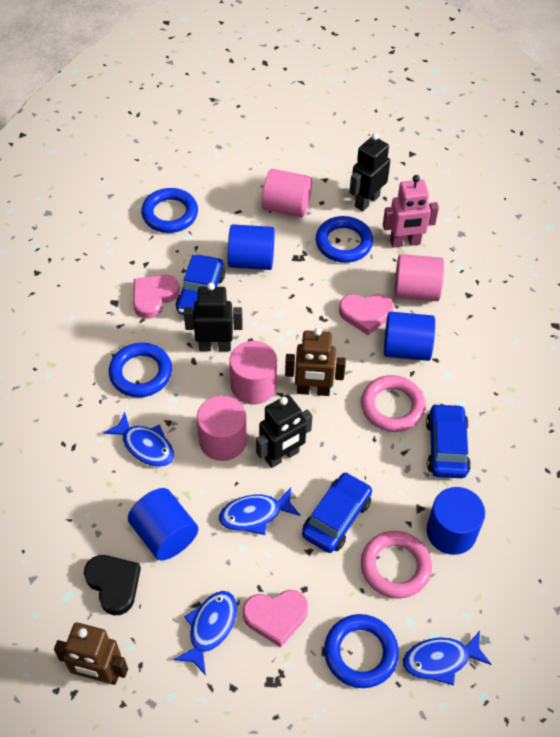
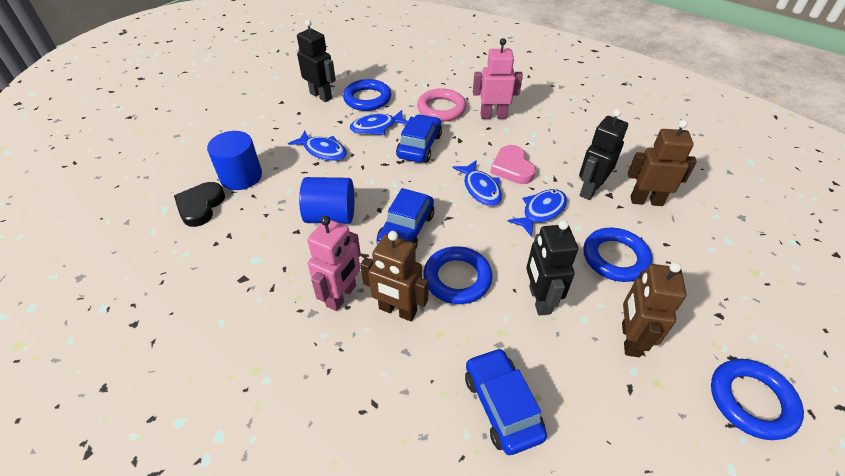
blue cylinder: [128,488,198,560] [228,224,275,270] [384,311,435,361] [426,487,485,555] = 4 -> [207,131,262,190] [299,177,354,224] = 2
brown robot: [54,622,128,685] [285,328,346,396] = 2 -> [360,231,429,321] [622,262,686,357] [628,120,697,206] = 3
pink cylinder: [197,395,247,461] [229,341,277,404] [262,169,312,217] [394,254,444,301] = 4 -> none = 0
pink heart: [133,275,180,319] [243,590,308,648] [339,294,394,335] = 3 -> [491,145,536,184] = 1
pink ring: [361,375,426,432] [361,531,432,598] = 2 -> [417,88,466,122] = 1
pink robot: [383,175,439,248] = 1 -> [307,216,361,311] [473,38,523,119] = 2

